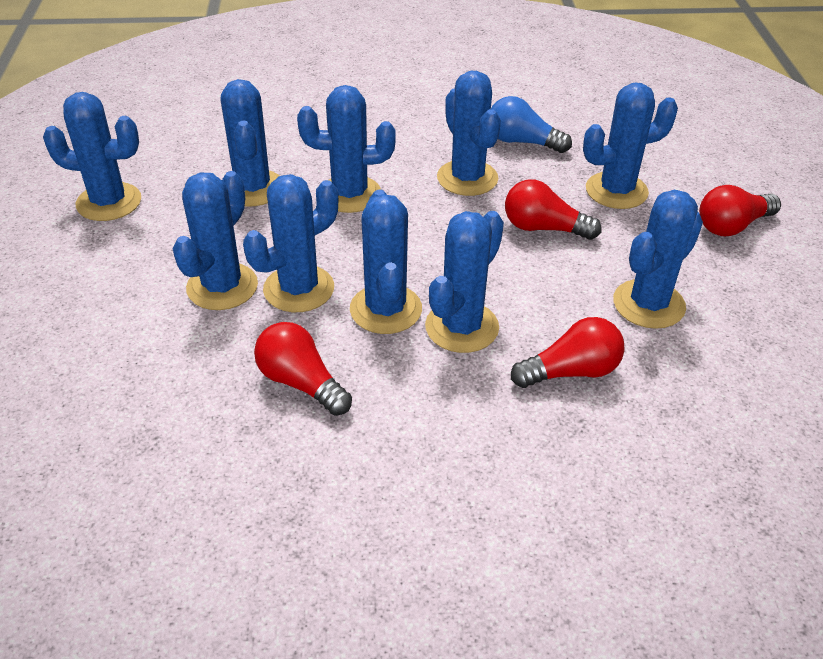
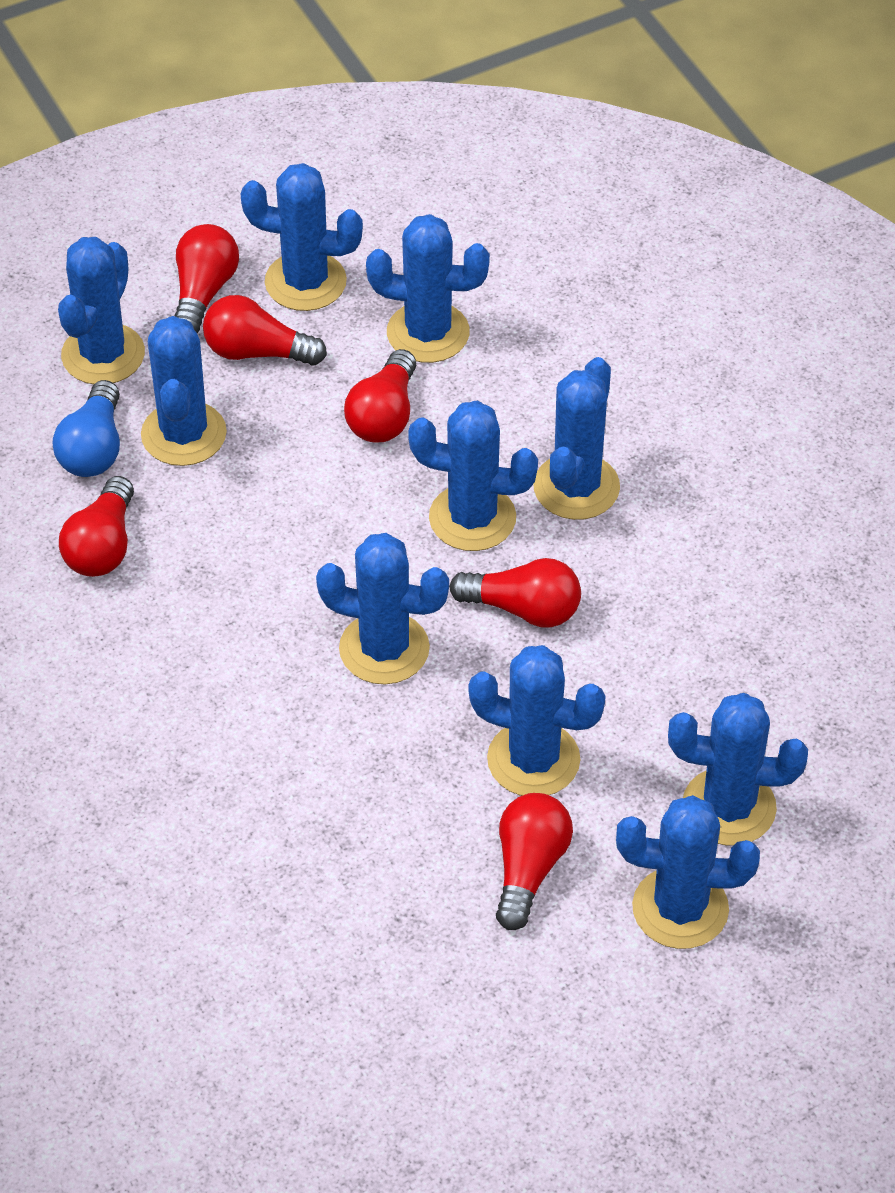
red light bulb: [254,322,352,416] [505,179,601,240] [511,317,625,388] [699,185,781,236] = 4 -> [59,476,134,577] [175,224,239,333] [203,295,327,366] [344,349,416,443] [449,558,581,628] [496,793,573,930] = 6

